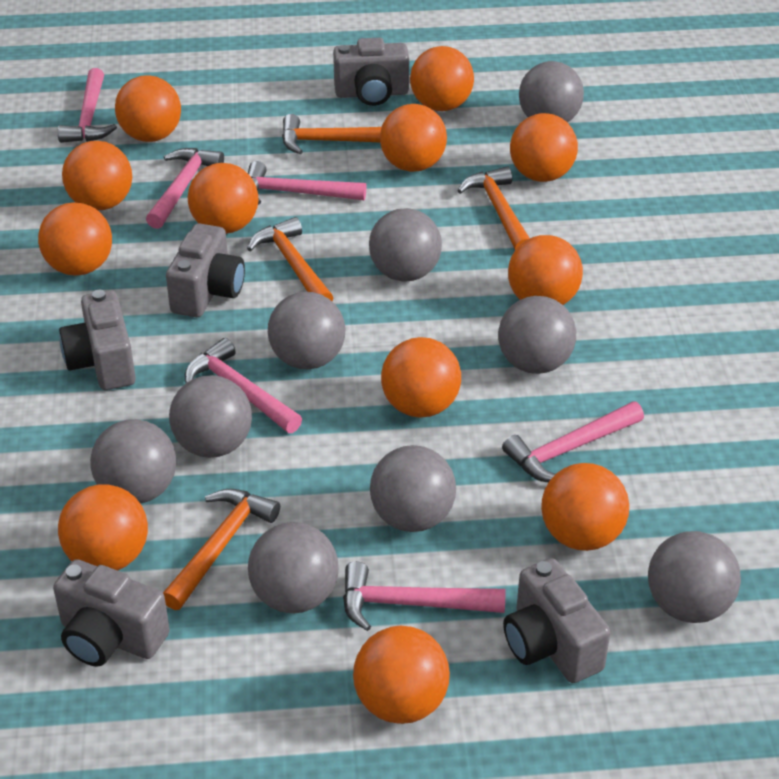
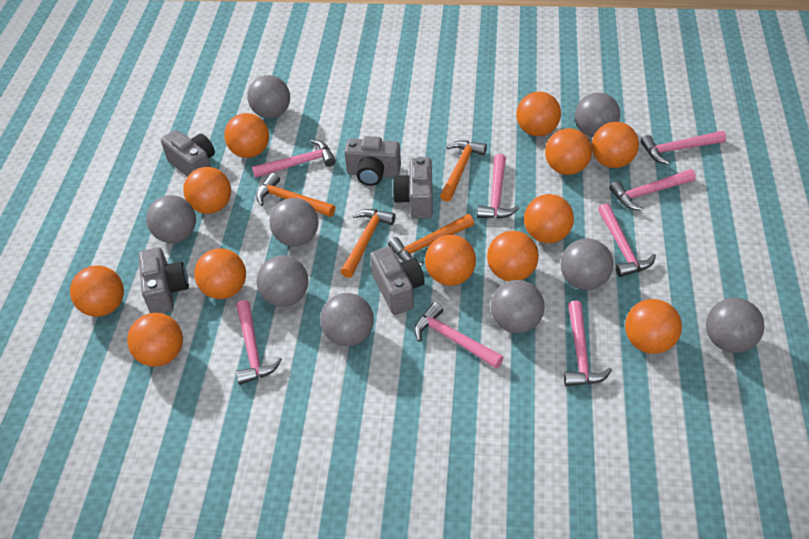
pink hammer: [58,68,117,143] [146,148,224,229] [185,338,302,433] [248,161,367,205] [343,561,506,631] [502,401,644,482] = 6 -> [236,300,282,385] [252,140,336,178] [414,302,504,368] [477,154,519,218] [564,301,612,386] [598,203,656,277] [609,169,696,211] [641,131,726,165] = 8

